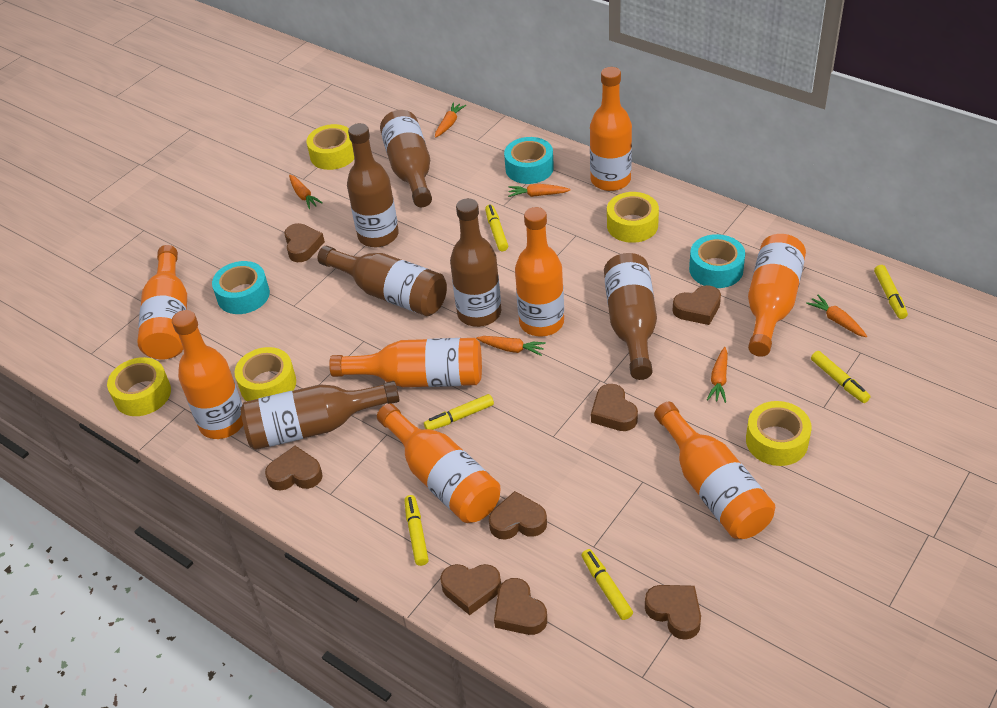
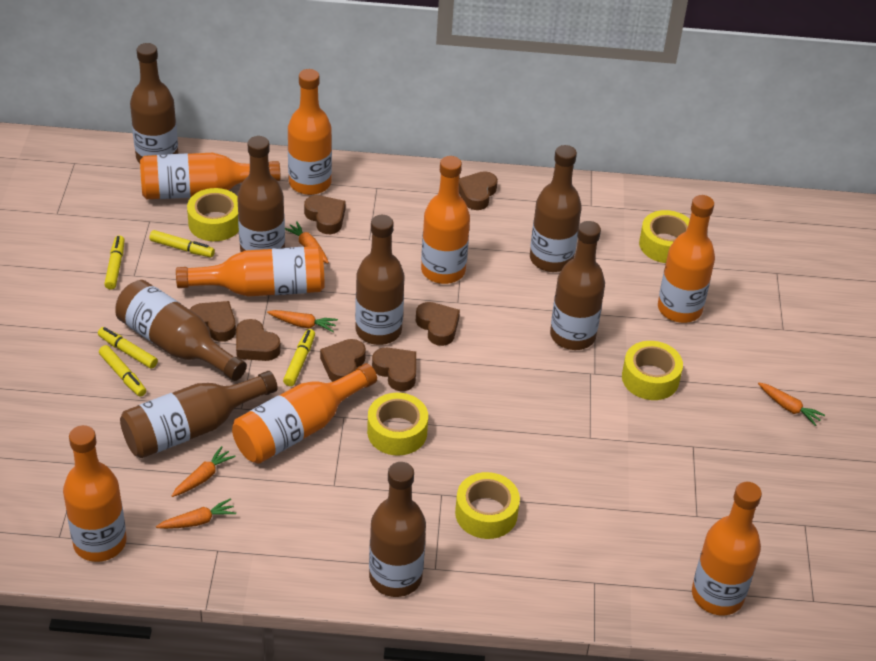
brown bottle: [240,381,399,450] [317,246,447,316] [347,123,399,247] [380,110,432,207] [450,198,501,327] [604,253,657,380] = 6 -> [115,280,247,381] [120,371,278,459] [130,43,178,163] [237,136,285,252] [355,215,404,345] [369,462,426,597] [530,145,582,272] [550,221,605,350] = 8
brown heart: [265,446,323,491] [284,223,325,262] [440,564,501,615] [489,491,547,540] [494,578,547,635] [591,384,638,431] [645,585,701,640] [673,285,721,325] = 8 -> [190,301,236,342] [236,319,281,361] [304,195,345,234] [320,339,366,382] [372,348,416,391] [416,302,460,346] [459,171,498,210] = 7
orange carrot: [289,175,323,209] [435,102,466,138] [476,336,546,356] [508,184,570,197] [707,347,728,403] [806,295,867,337] = 6 -> [156,499,236,529] [172,446,235,497] [267,310,338,332] [285,221,329,264] [758,383,825,426] = 5
turquoise tape: [212,261,270,314] [504,137,554,184] [689,234,745,288] = 3 -> none = 0
yellow marker: [404,495,429,566] [424,394,494,430] [485,205,508,251] [582,549,633,620] [811,351,870,403] [874,265,908,319] = 6 -> [98,327,158,369] [99,345,146,397] [104,235,125,290] [149,230,215,257] [283,329,315,386] = 5

